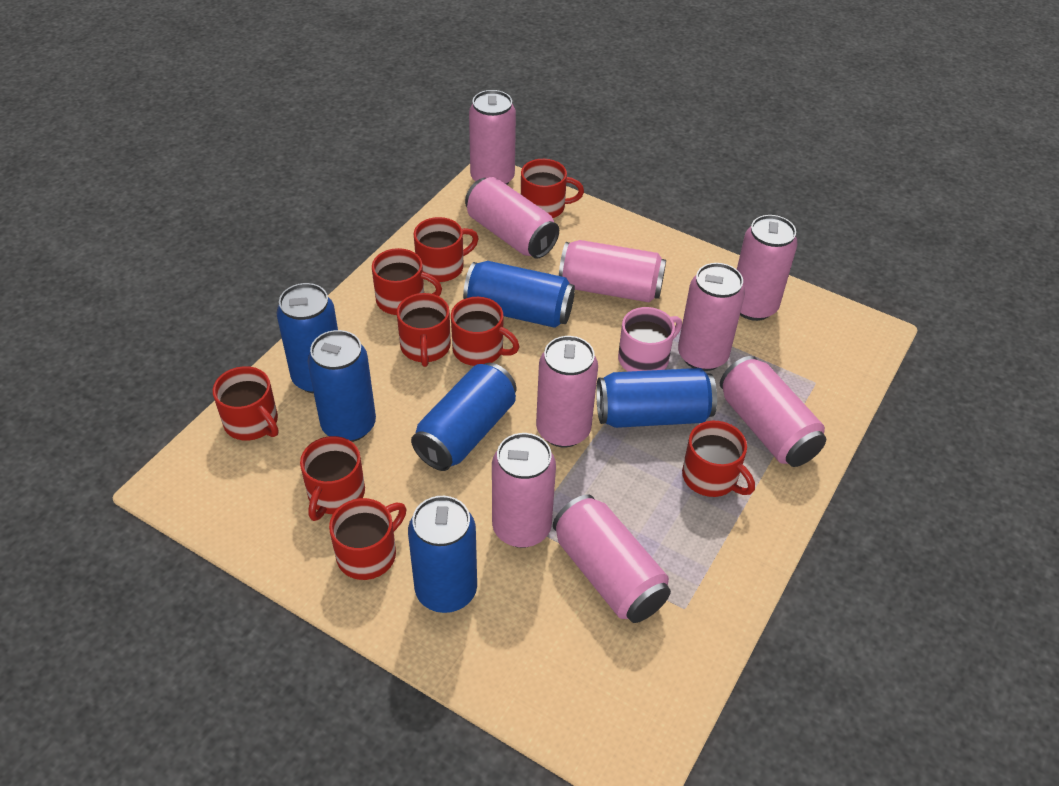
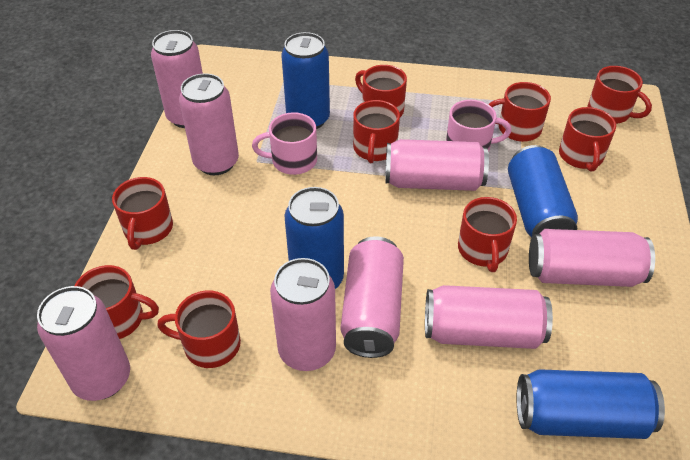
blue can: [277,283,338,394] [308,330,376,442] [408,496,477,613] [411,362,516,471] [463,261,575,328] [596,368,717,428] = 6 -> [281,32,330,129] [285,187,344,289] [508,145,578,237] [517,369,665,439] = 4
pink can: [465,177,559,259] [469,90,516,185] [492,433,556,548] [536,336,598,447] [553,494,671,623] [559,240,666,302] [678,263,745,371] [720,356,826,467] [737,215,798,321] = 9 -> [37,286,130,401] [151,30,203,128] [179,73,239,175] [270,258,336,371] [341,236,404,358] [385,139,489,191] [425,285,553,349] [529,229,655,287] = 8
pink mug: [618,307,682,372] = 1 -> [252,112,317,175] [446,100,511,152] = 2

